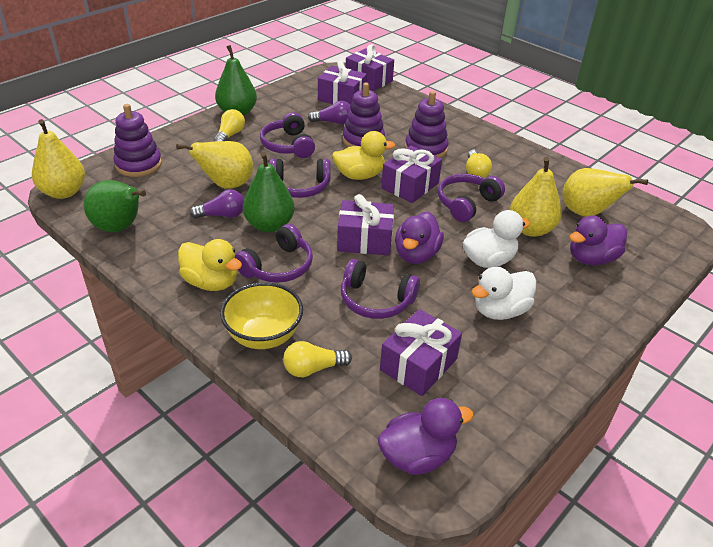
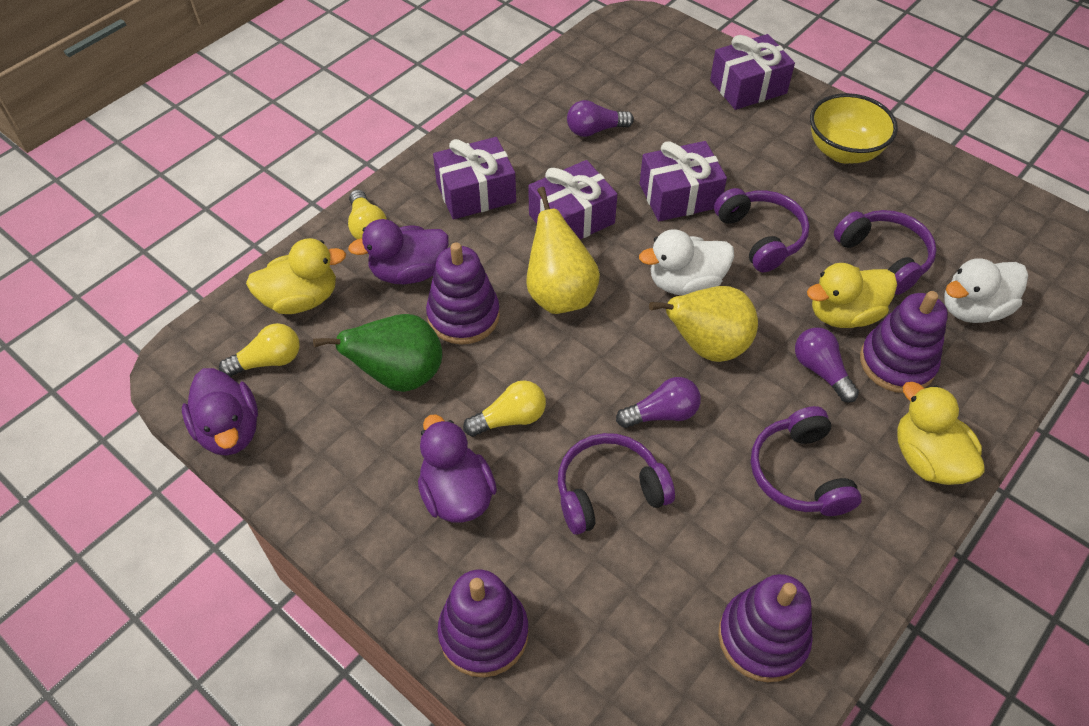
green pear: [84,180,146,232] [215,45,257,116] [243,152,295,233] = 3 -> [313,314,442,392] = 1
purple gift: [318,61,367,105] [337,194,394,255] [346,44,394,91] [380,309,462,396] [381,146,442,203] = 5 -> [433,137,516,220] [528,160,618,239] [640,141,727,221] [710,34,795,110] = 4
purple headphones: [235,224,313,283] [260,112,315,158] [269,159,330,198] [341,259,420,319] [438,174,505,222] = 5 -> [558,433,675,535] [714,188,810,272] [751,406,862,516] [834,210,937,295] = 4
purple light bulb: [190,189,244,219] [308,101,350,124] = 2 -> [567,100,634,137] [616,377,701,428] [795,327,859,403] = 3
purple stacking toy: [113,104,162,177] [342,83,385,147] [405,91,449,158] = 3 -> [426,242,500,345] [438,570,529,678] [718,574,813,682] [860,291,948,393] = 4
yellow duck: [178,239,242,291] [332,131,396,180] = 2 -> [246,238,346,314] [807,263,897,328] [897,382,985,485] = 3
yellow pear: [32,119,85,199] [176,141,253,189] [510,157,562,237] [562,168,648,217] = 4 -> [526,187,600,314] [649,286,758,362] = 2

